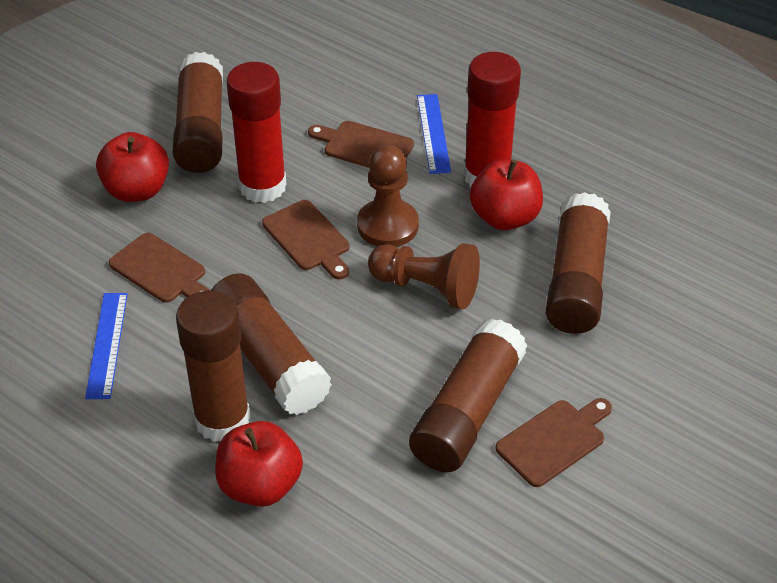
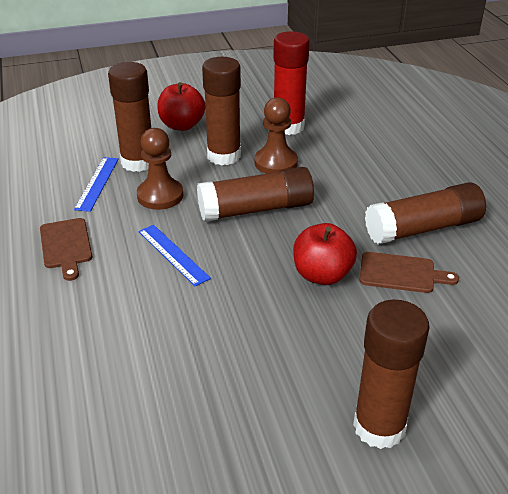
brown cutting board: [109,233,210,303] [262,200,350,280] [308,121,414,168] [496,398,612,487] = 4 -> [40,218,92,281] [359,252,459,293] = 2
red apple: [96,132,169,202] [215,421,303,507] [470,159,543,230] = 3 -> [157,82,205,131] [293,223,357,285] = 2
red glue stick: [226,62,287,203] [464,52,521,187] = 2 -> [273,31,310,135] = 1

